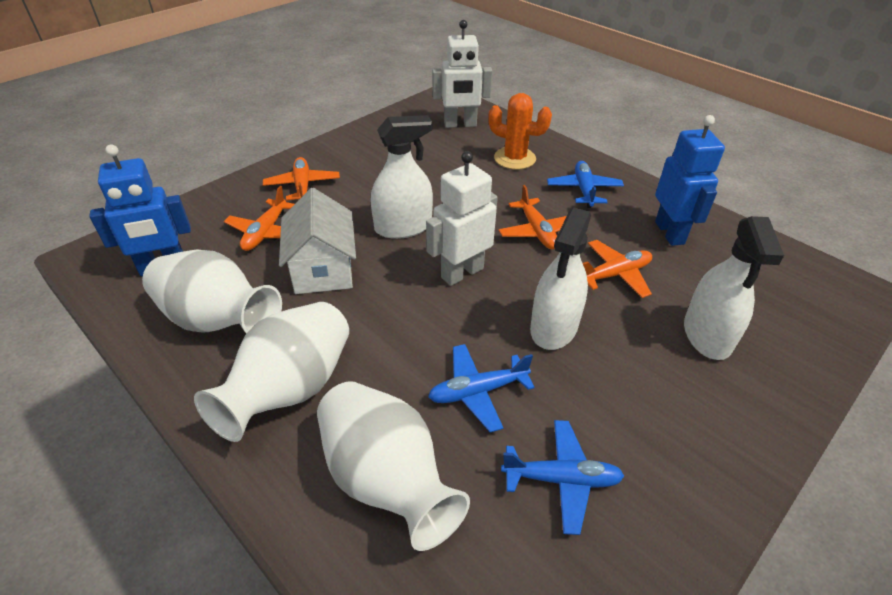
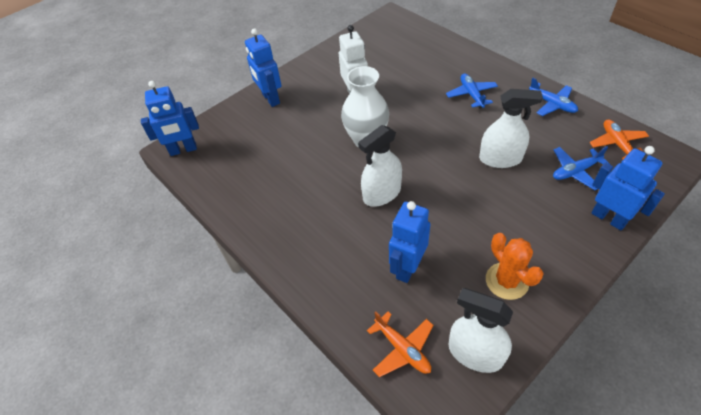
blue robot: [89,144,191,276] [655,115,725,246] = 2 -> [141,81,199,156] [245,28,282,107] [389,201,430,283] [592,146,665,230] = 4
orange plane: [224,186,294,251] [263,157,340,200] [499,185,567,249] [583,240,652,298] = 4 -> [367,311,434,377] [589,120,649,159] = 2
white house: [279,188,356,294] = 1 -> none = 0
white robot: [426,151,498,286] [432,20,492,128] = 2 -> [339,25,368,94] = 1
white vase: [142,249,282,334] [194,302,349,442] [317,381,470,551] = 3 -> [341,66,389,148] = 1

